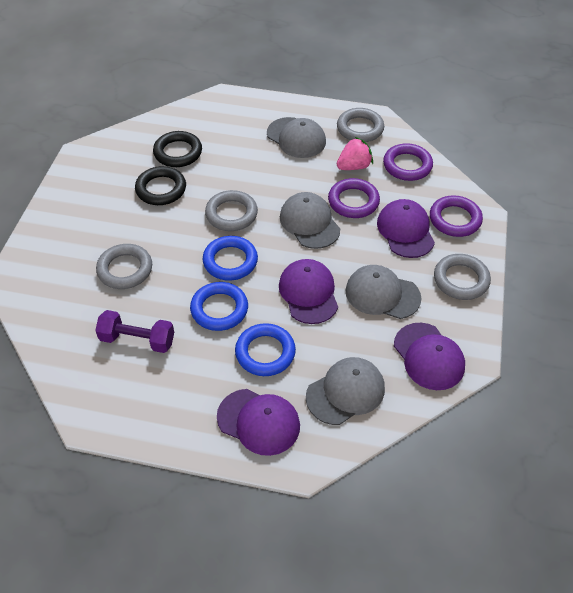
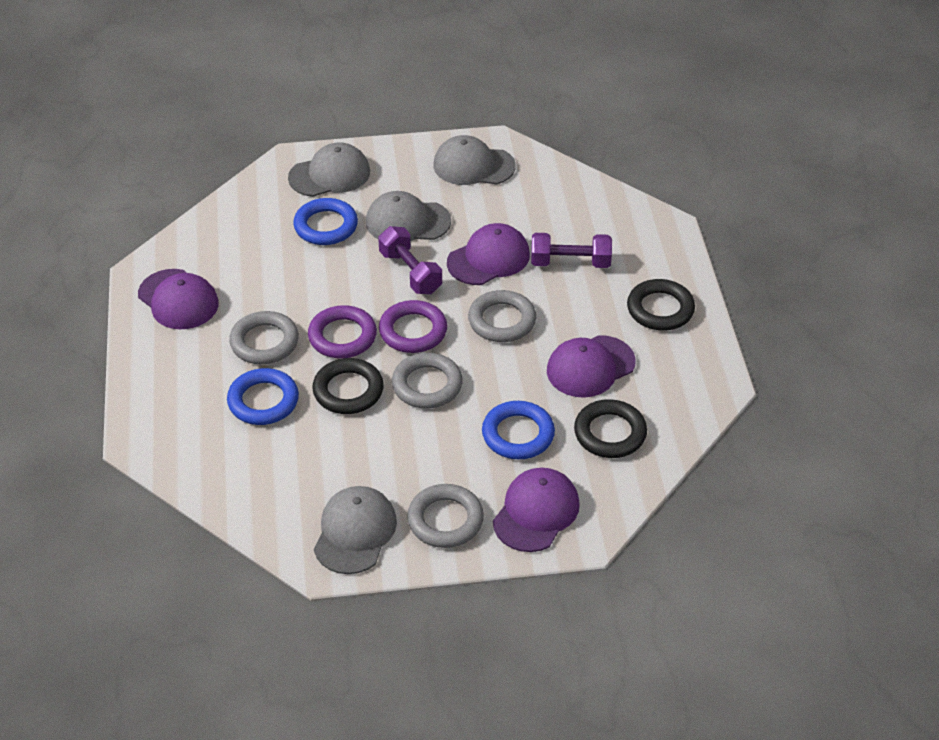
black ring: [135,166,186,205] [153,131,202,167] = 2 -> [312,358,384,414] [574,399,647,458] [627,279,695,330] = 3
pink strawberry: [337,137,373,170] = 1 -> none = 0
purple dumbbell: [95,310,174,353] = 1 -> [378,226,442,294] [531,233,612,268] = 2
purple ring: [328,178,380,218] [383,143,433,181] [430,195,483,237] = 3 -> [308,305,377,358] [379,300,447,353] = 2

